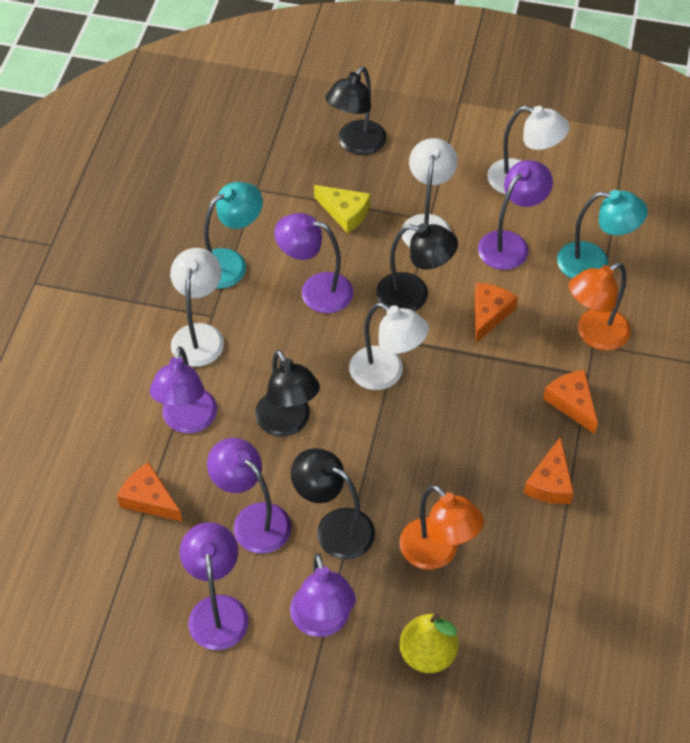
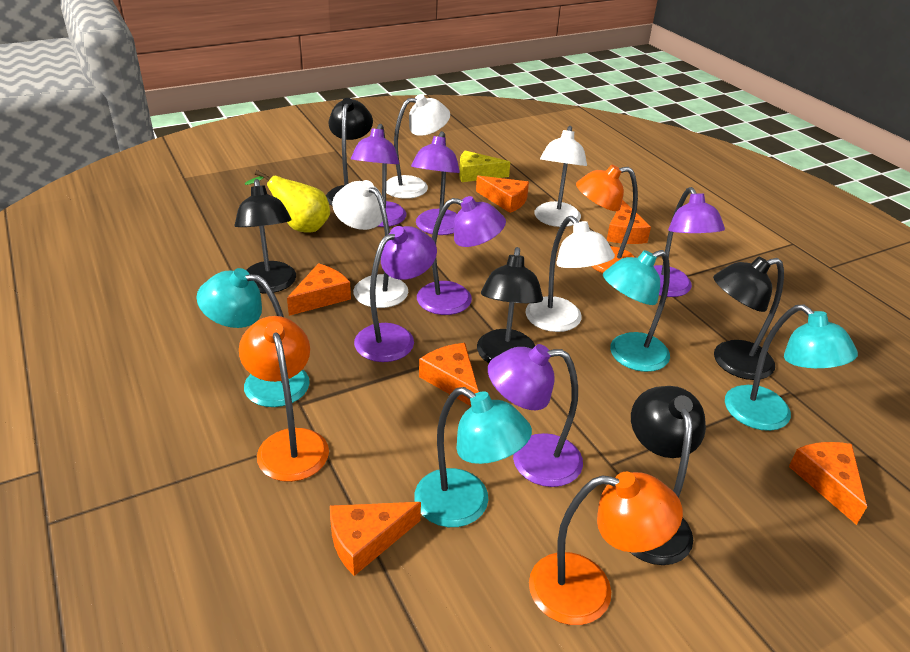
black lamp: [255,350,320,437] [291,448,375,559] [325,67,387,155] [376,223,458,311] = 4 -> [235,179,296,293] [326,98,373,206] [477,247,543,363] [630,386,706,565] [713,256,784,380] = 5
orange cheese: [117,462,182,522] [475,283,518,343] [524,437,574,504] [543,370,598,434] = 4 -> [287,263,351,316] [330,502,421,576] [419,343,479,406] [476,176,529,213] [607,200,651,244] [789,442,867,525] = 6
orange lamp: [399,485,484,570] [569,263,631,351] = 2 -> [239,316,329,482] [529,472,683,625] [576,165,638,273] = 3
turquoise lamp: [204,182,263,289] [557,190,648,278] = 2 -> [197,268,310,407] [414,387,532,527] [603,250,670,372] [725,305,858,431] = 4

